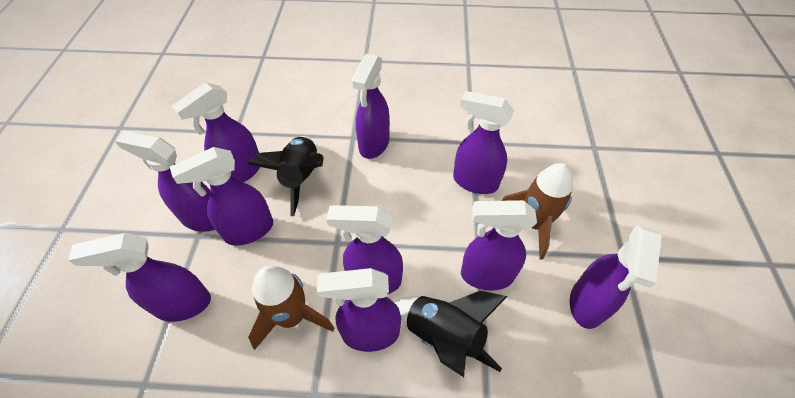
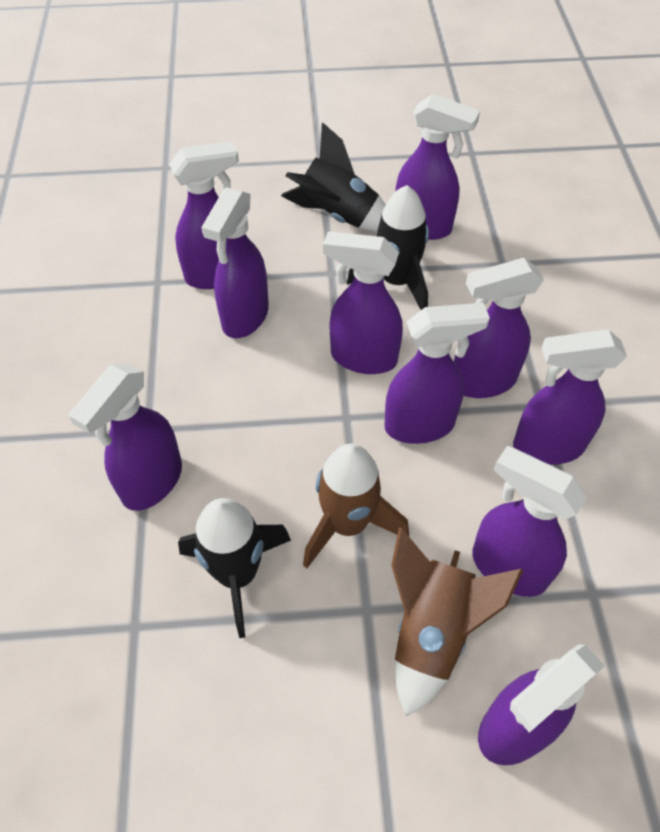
black rocket: [247,136,324,216] [395,291,508,377] = 2 -> [178,498,291,638] [281,122,386,232] [347,185,429,310] = 3

